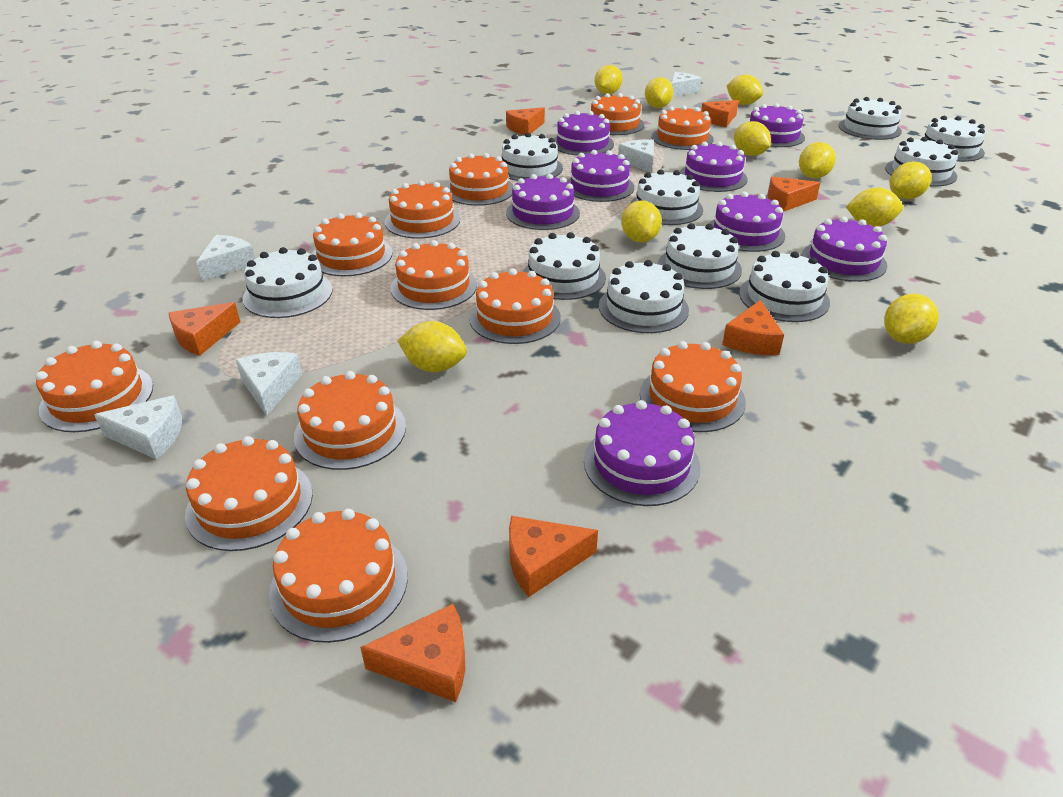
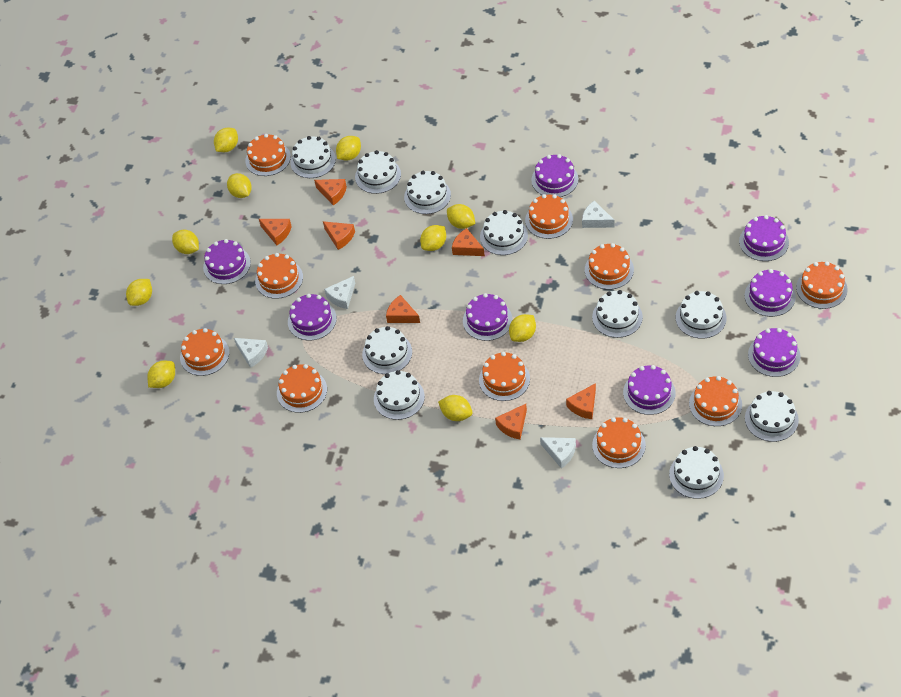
orange cake: [35,341,153,432] [185,436,313,551] [269,509,408,643] [294,371,406,470] [312,213,393,276] [385,181,460,239] [391,240,477,310] [446,153,514,206] [469,268,561,344] [591,93,644,135] [640,341,746,432] [652,105,714,150] = 12 -> [180,328,229,376] [245,134,291,176] [255,253,303,299] [277,364,327,413] [479,352,530,401] [525,194,573,239] [585,243,634,290] [592,417,646,468] [689,376,742,426] [796,261,847,309] = 10
white cheese: [94,395,182,460] [196,235,255,281] [236,352,302,416] [618,139,654,173] [671,72,701,97] = 5 -> [234,338,268,368] [324,276,355,309] [540,437,576,469] [582,201,615,228] = 4

